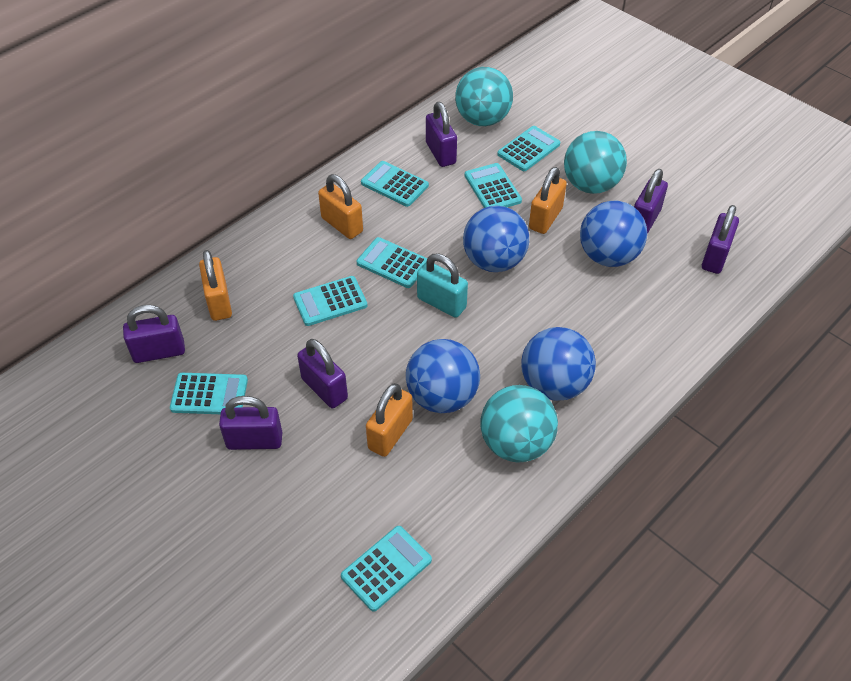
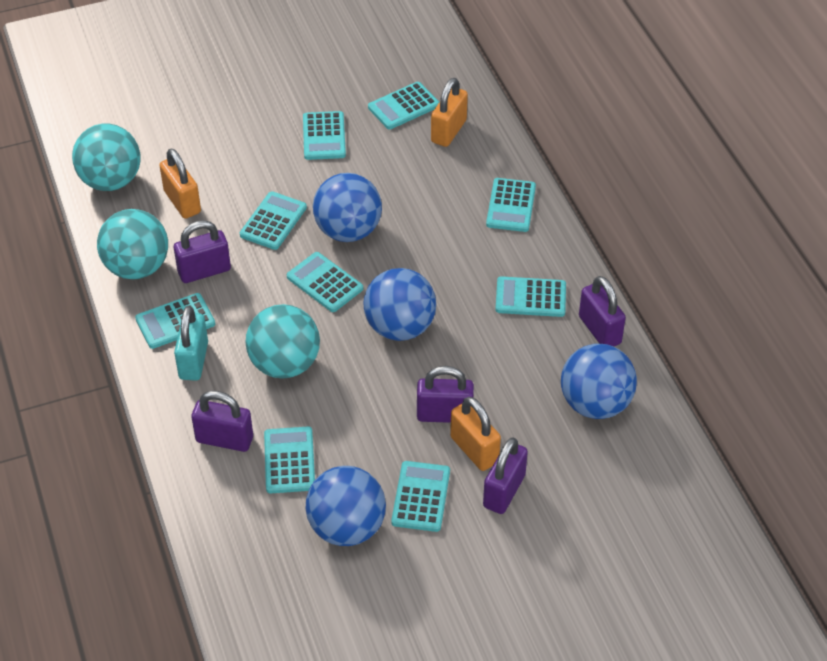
orange padlock: [199,250,232,321] [318,174,363,239] [366,383,413,457] [529,167,567,234] = 4 -> [159,149,201,219] [431,78,468,147] [450,397,501,471] = 3
purple padlock: [123,305,185,363] [219,396,282,450] [297,339,348,408] [426,102,457,167] [634,169,668,234] [702,205,739,274] = 6 -> [174,220,231,283] [191,391,253,452] [417,366,474,423] [483,437,528,514] [579,276,626,347] = 5
turquoise calculator: [170,373,248,414] [293,276,368,326] [341,526,432,612] [357,237,427,288] [361,161,429,207] [465,163,522,208] [497,126,560,171] = 7 -> [135,293,215,349] [240,191,307,250] [264,427,315,493] [287,252,363,312] [303,111,346,160] [368,82,439,129] [391,461,450,532] [486,178,536,232] [495,276,566,317] = 9

